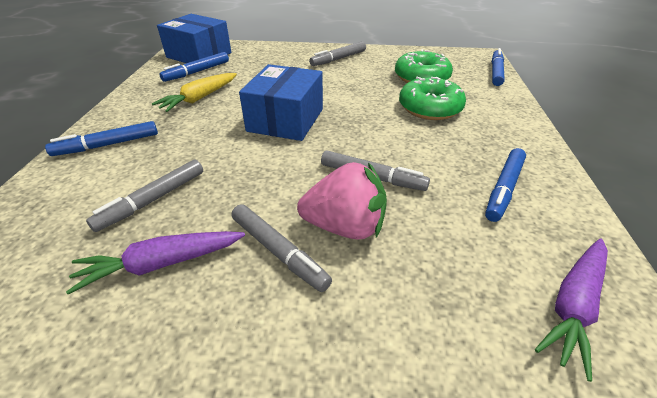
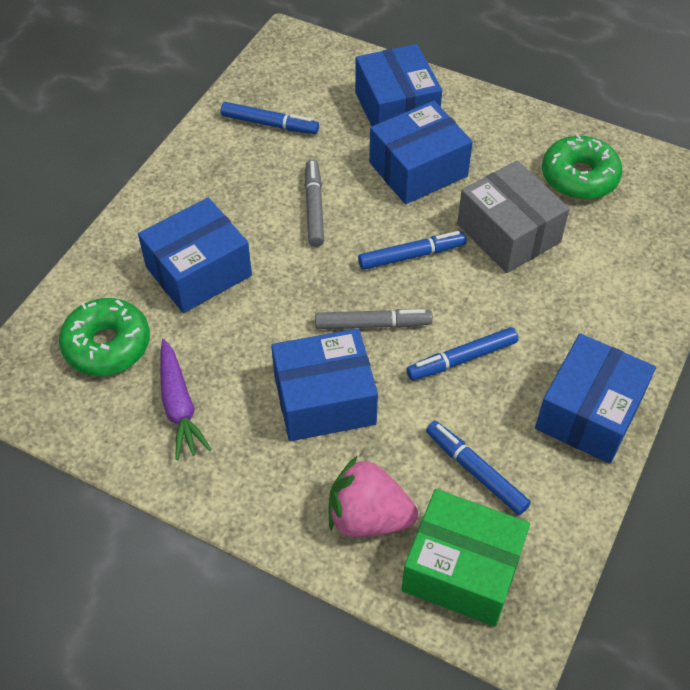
blue box: [157,14,231,63] [239,64,323,141] = 2 -> [138,197,252,313] [271,328,378,441] [355,44,442,127] [369,101,473,204] [535,333,656,464] = 5
green box: none = 0 -> [402,489,530,627] = 1
grey box: none = 0 -> [457,160,570,273] = 1
grey marker: [86,160,203,232] [232,204,332,292] [309,41,366,66] [321,150,430,191] = 4 -> [305,159,324,247] [315,309,432,329] = 2
purple carrot: [66,231,245,295] [535,238,608,382] = 2 -> [160,339,212,460] = 1
yellow carrot: [152,73,237,112] = 1 -> none = 0

